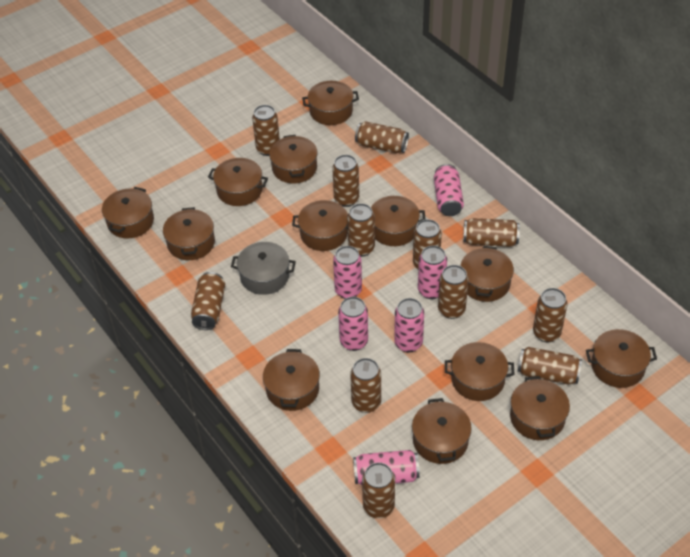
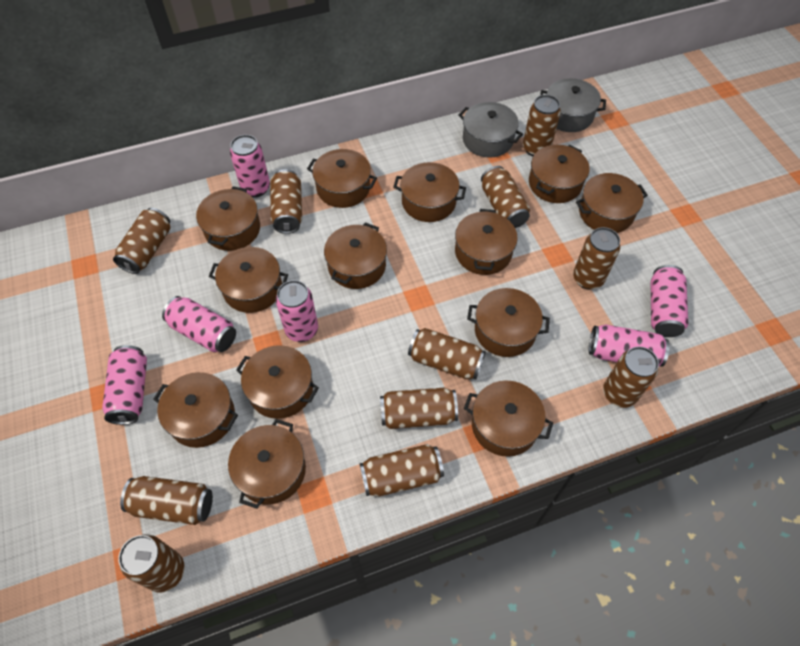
brown can: [191,272,225,330] [252,105,280,156] [332,155,359,207] [347,203,375,256] [350,358,381,413] [355,121,409,153] [362,462,395,519] [413,219,442,269] [438,265,469,319] [463,218,520,247] [518,347,582,385] [533,288,567,342] = 12 -> [113,208,171,274] [118,534,185,592] [120,476,213,525] [270,169,302,234] [360,444,444,497] [380,388,458,429] [408,328,486,380] [481,166,530,228] [523,95,561,156] [573,227,620,290] [603,346,659,408] = 11
grey pot: [231,242,296,295] = 1 -> [458,102,523,158] [540,78,606,132] = 2

